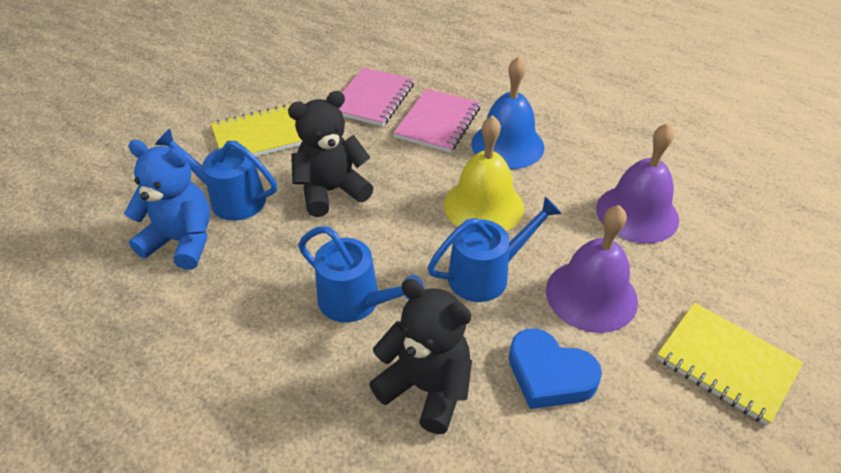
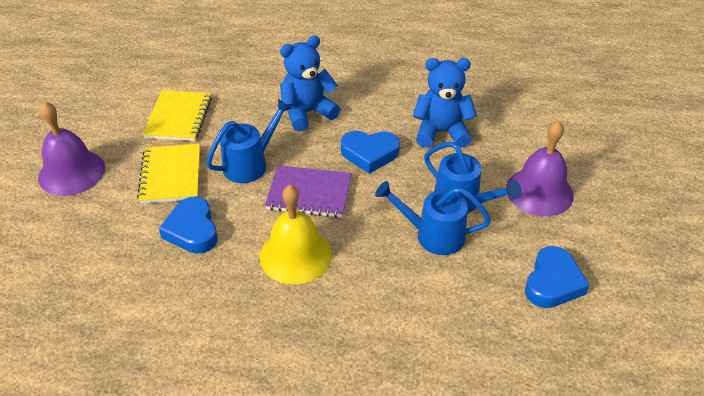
black teddy bear: [288,91,373,217] [369,279,472,434] = 2 -> none = 0
blue bell: [471,56,544,169] = 1 -> none = 0
blue heart: [509,329,602,409] = 1 -> [159,196,218,254] [341,131,400,174] [525,246,590,308] = 3
blue teddy bear: [124,140,210,270] = 1 -> [280,36,340,131] [413,58,477,148] = 2
pink notebook: [339,68,414,126] [393,89,480,153] = 2 -> none = 0
purple notebook: none = 0 -> [265,165,352,218] = 1

